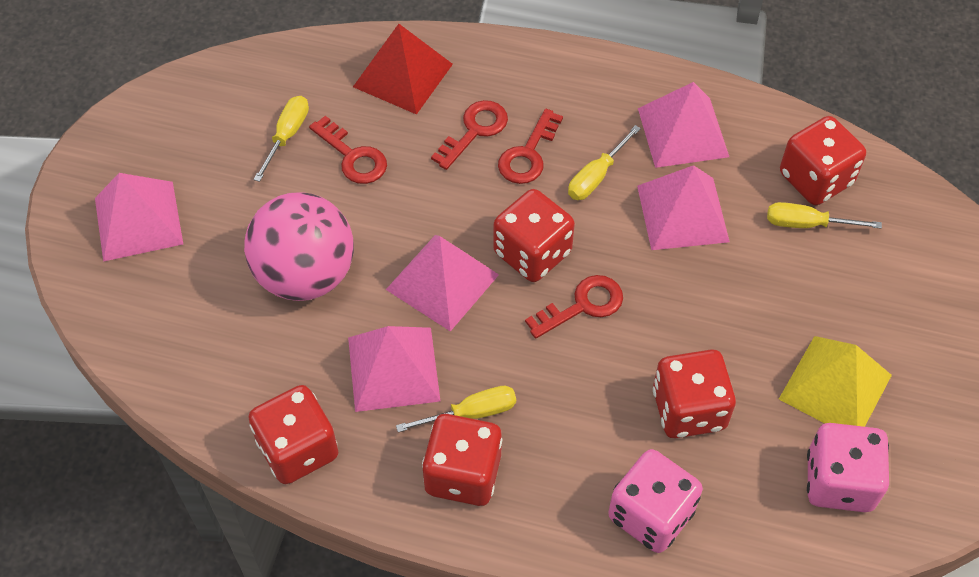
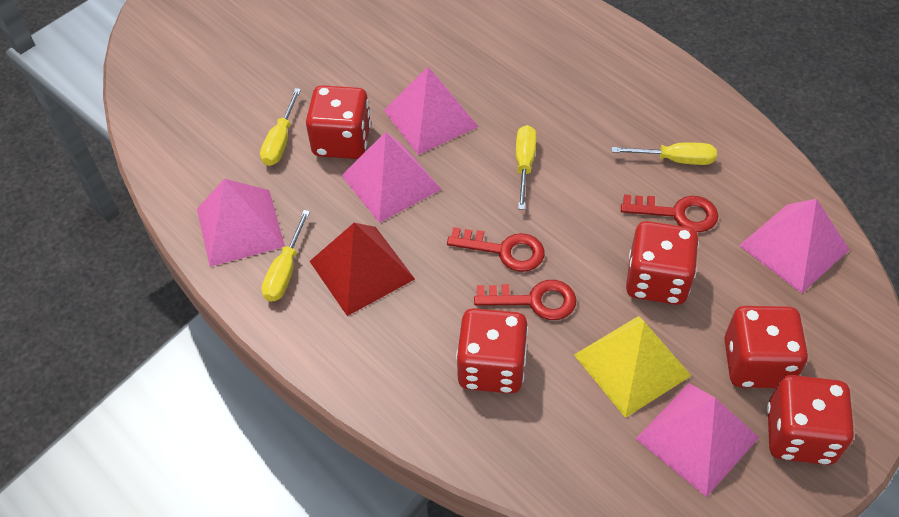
pink ball: [244,192,354,301] = 1 -> none = 0
pink dice: [608,449,703,553] [807,423,889,512] = 2 -> none = 0
red key: [309,116,387,184] [431,100,508,170] [498,109,563,184] [525,275,623,339] = 4 -> [447,227,545,272] [474,280,577,320] [621,194,718,232] = 3

